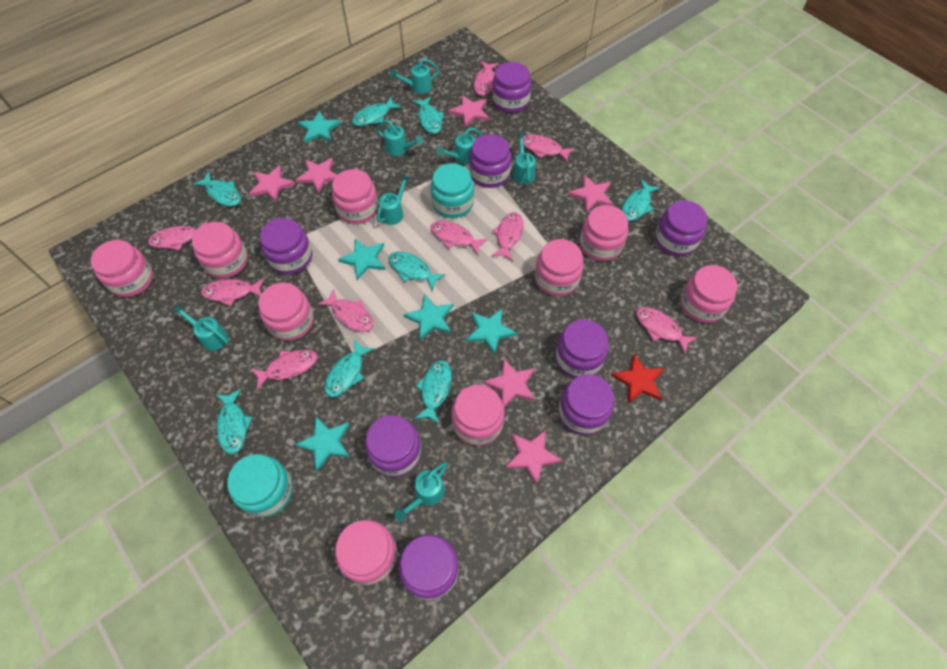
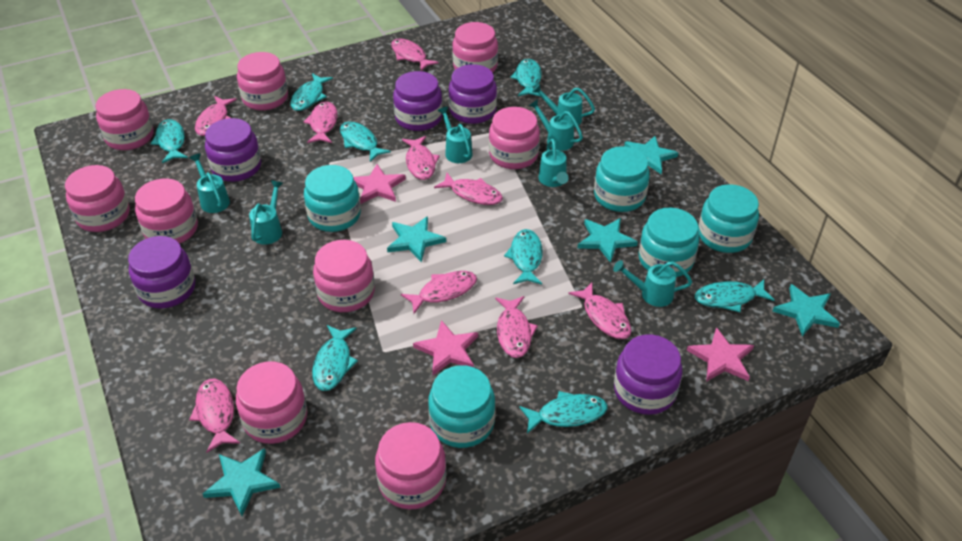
pink star: [249,165,295,202] [296,158,337,194] [448,95,489,127] [483,359,535,407] [505,429,562,485] [568,175,613,213] = 6 -> [353,164,406,204] [413,320,478,375] [687,327,754,382] = 3
purple jar: [260,218,312,274] [365,415,421,477] [398,534,459,601] [469,134,511,188] [492,62,531,113] [555,319,609,378] [558,374,614,435] [655,200,707,256] = 8 -> [128,236,195,308] [205,118,261,182] [393,71,443,131] [449,64,497,124] [614,334,682,415] = 5
red star: [611,354,665,403] = 1 -> none = 0
turquoise jar: [227,454,293,517] [431,163,474,218] = 2 -> [304,165,361,232] [428,365,495,448] [594,146,650,212] [639,207,699,277] [698,184,759,253] = 5

